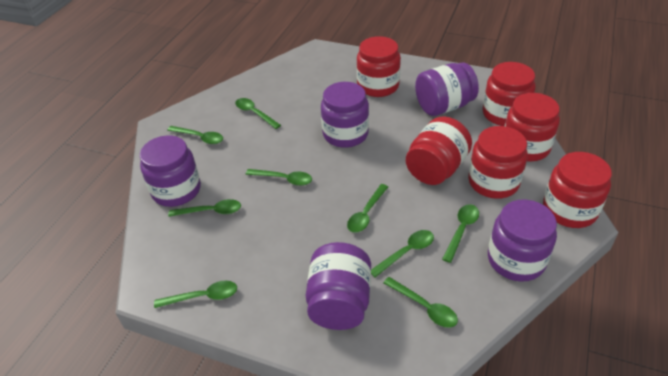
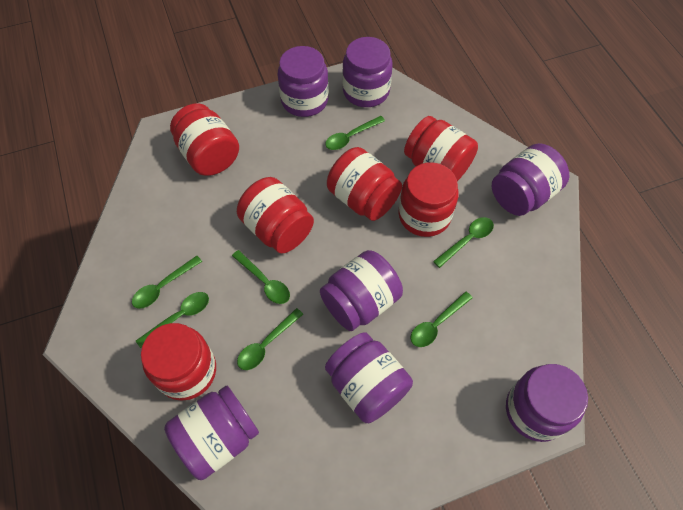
green spoon: [154,281,237,308] [167,126,223,144] [168,199,241,217] [235,98,281,129] [246,169,312,186] [347,184,388,233] [371,230,434,277] [383,277,458,328] [442,204,479,263] = 9 -> [132,256,202,309] [136,292,209,348] [232,250,290,304] [237,308,303,370] [325,116,385,150] [410,291,473,347] [433,217,494,268] = 7
purple jar: [140,135,201,207] [306,242,371,330] [321,82,369,148] [415,63,479,116] [488,200,557,282] = 5 -> [164,386,259,480] [278,46,329,117] [320,250,403,331] [325,332,413,423] [342,37,393,107] [492,143,569,216] [506,364,588,442] = 7

